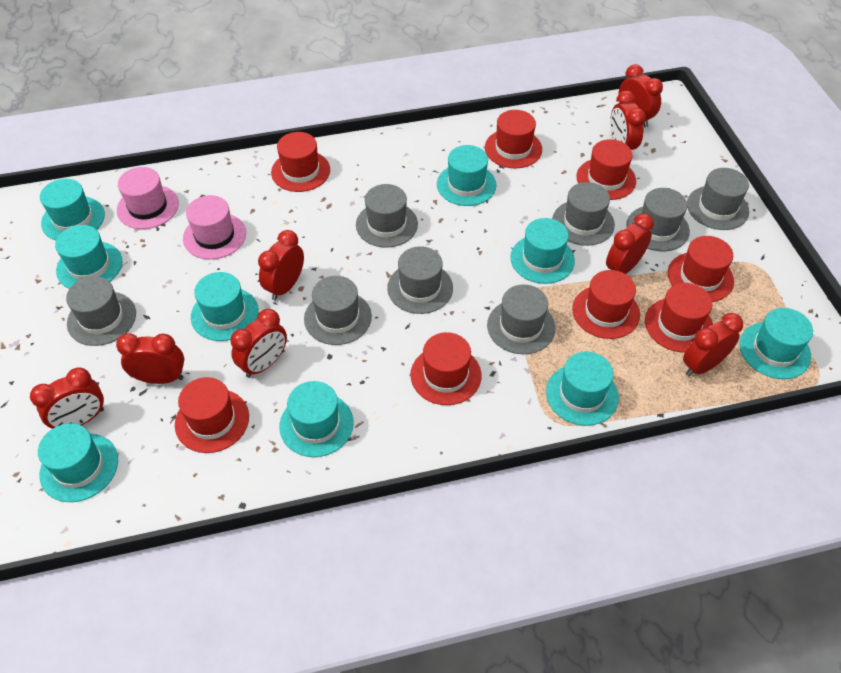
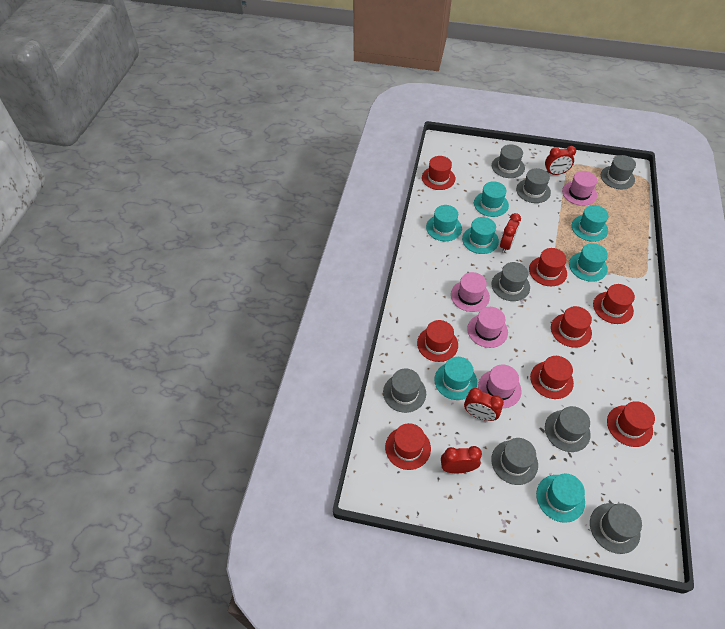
pink hat: [117,167,179,229] [183,195,246,259] = 2 -> [451,272,490,312] [467,307,508,348] [478,364,521,408] [562,171,597,206] = 4
red clock: [30,367,104,429] [116,333,184,384] [230,309,287,378] [258,230,304,300] [606,213,654,274] [610,91,646,150] [619,64,663,127] [683,313,743,376] = 8 -> [441,446,482,473] [464,388,504,421] [500,213,521,253] [545,146,576,175] = 4
turquoise hat: [38,423,118,502] [40,179,105,240] [55,225,122,289] [191,272,259,341] [280,381,354,457] [437,145,497,206] [510,218,575,284] [546,351,619,426] [739,308,813,379] = 9 -> [426,205,462,241] [434,357,477,400] [462,217,499,254] [474,181,509,217] [536,474,585,523] [569,243,608,282] [572,205,609,242] = 7

